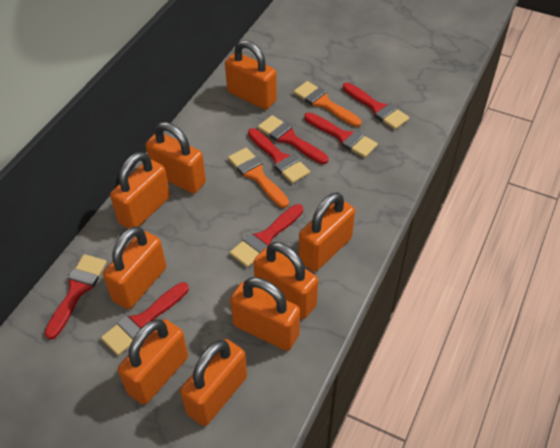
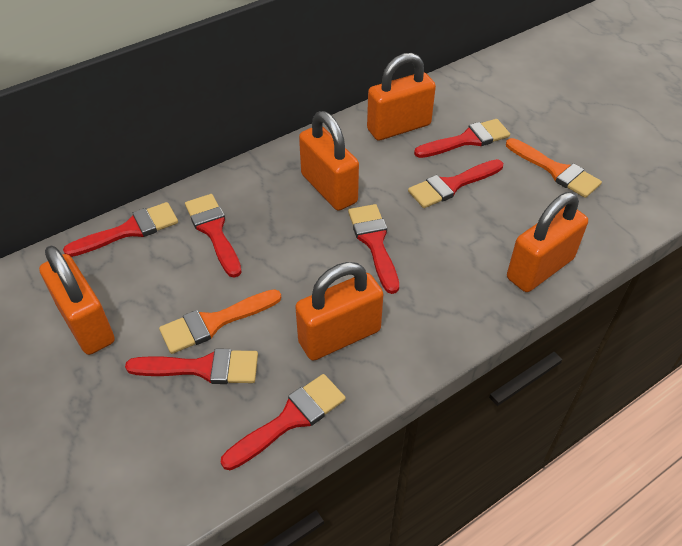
orange padlock: [103,226,166,309] [110,152,170,229] [118,319,188,405] [146,122,206,194] [180,339,247,426] [225,40,277,110] [230,277,300,351] [254,242,318,319] [299,192,355,272] = 9 -> [39,246,115,355] [295,262,383,360] [299,111,359,211] [367,53,436,141] [507,192,588,292] = 5

